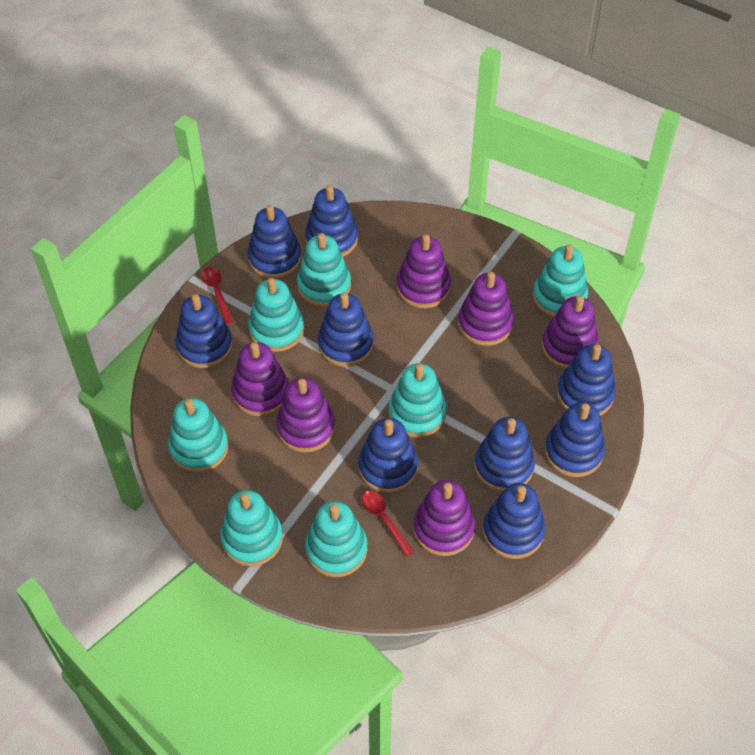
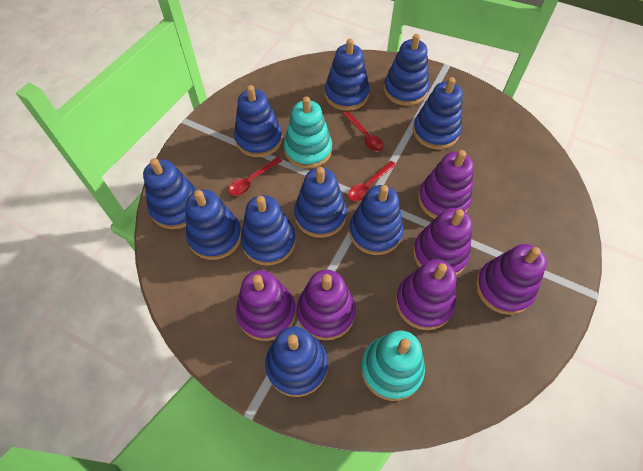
blue stacking toy: [176,294,233,368] [248,205,301,279] [305,185,358,257] [318,293,374,367] [358,418,418,493] [474,417,535,492] [483,483,545,559] [545,402,605,477] [557,344,616,416] = 9 -> [143,158,197,229] [185,190,242,260] [234,85,283,157] [241,195,296,266] [265,327,328,397] [294,167,347,238] [325,39,370,111] [349,185,404,255] [384,34,429,106] [413,77,463,149] = 10
red spoon: [202,267,233,324] [362,491,414,557] = 2 -> [228,157,282,196] [343,111,384,151] [348,161,396,201] = 3
turquoise stacking toy: [168,398,228,473] [220,490,283,566] [248,278,304,352] [297,233,351,307] [305,501,367,577] [388,363,447,438] [533,244,588,317] = 7 -> [284,96,332,169] [361,331,425,401] = 2

